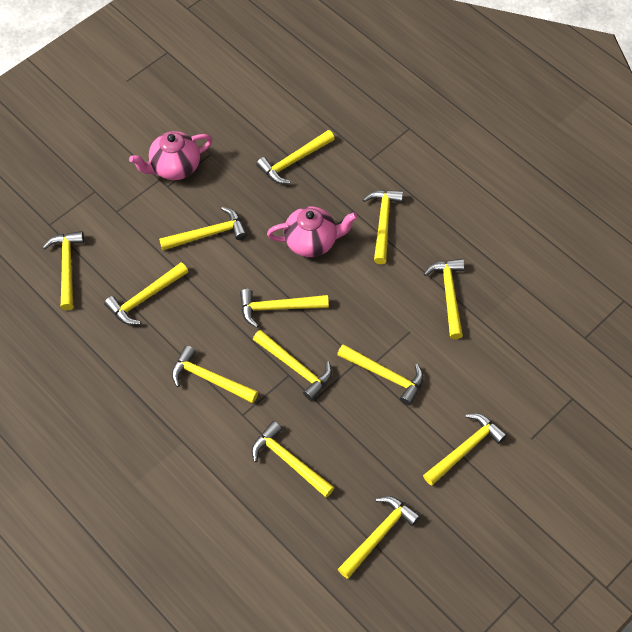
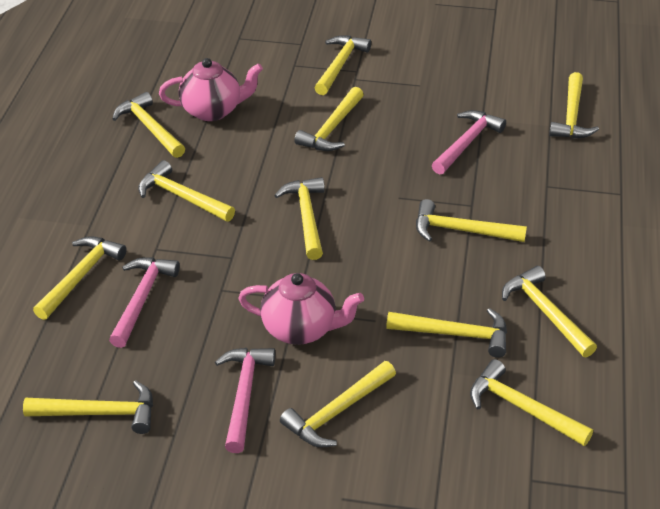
pink hammer: none = 0 -> [109,257,180,348] [215,348,275,453] [432,110,506,174] = 3

